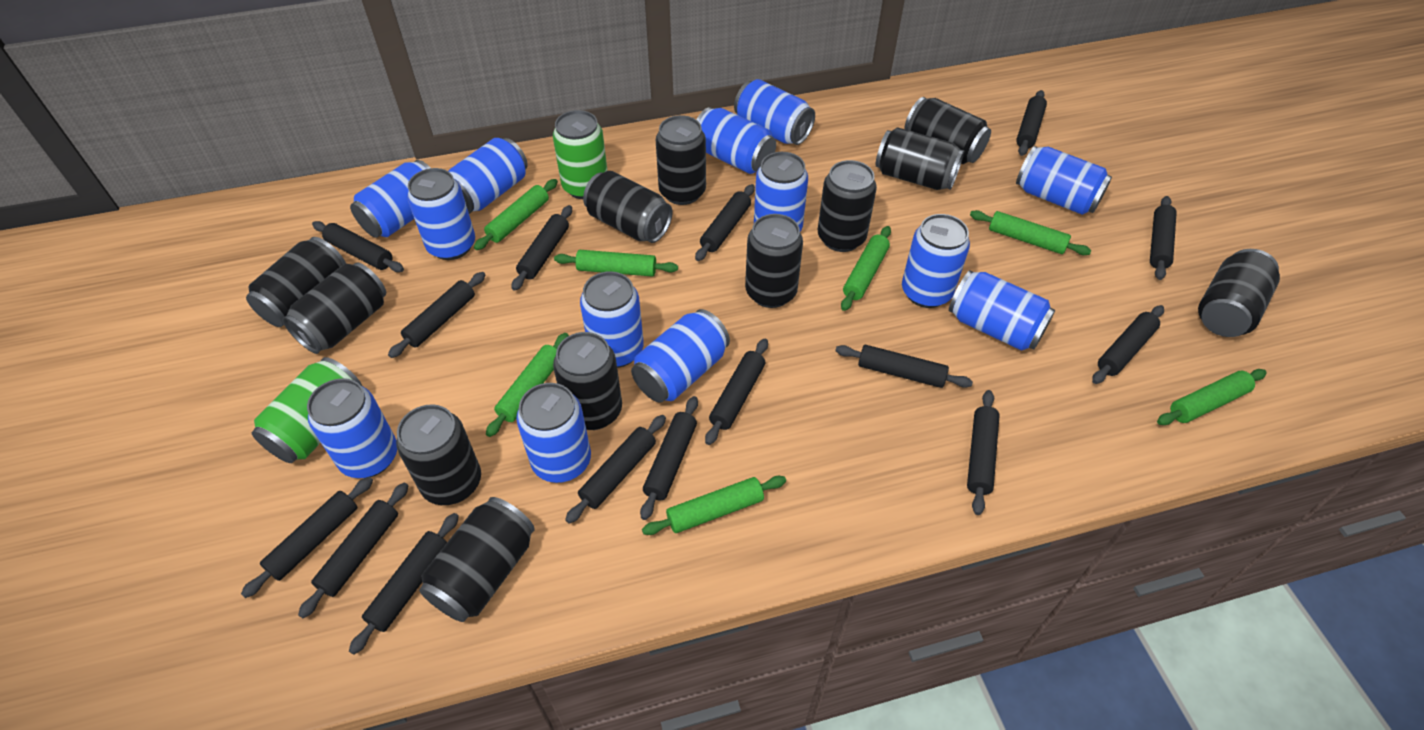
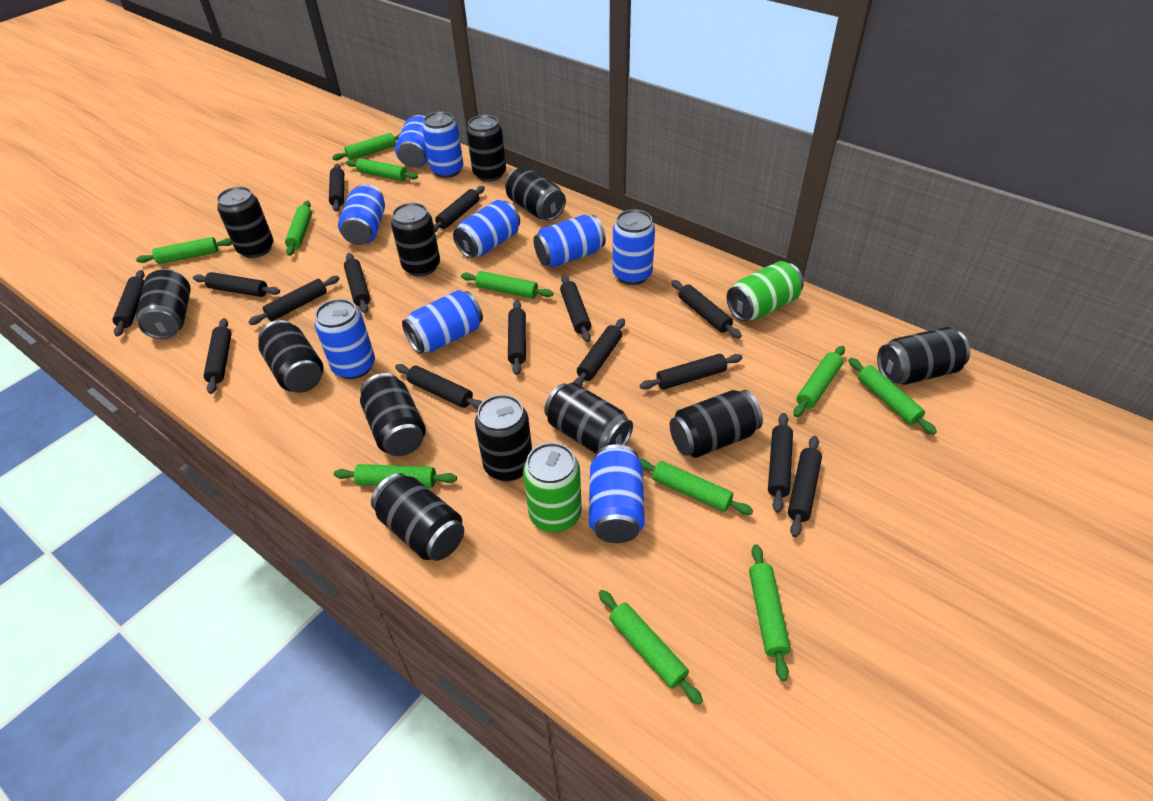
blue can: [307,378,397,478] [350,160,430,238] [407,168,475,260] [449,138,528,214] [516,383,591,483] [580,271,643,368] [631,309,730,403] [697,107,776,174] [734,79,815,145] [754,152,808,231] [902,214,970,308] [949,270,1055,351] [1016,146,1112,215] = 13 -> [315,299,375,379] [338,184,385,245] [395,115,428,168] [402,290,483,354] [422,112,463,178] [453,200,520,258] [533,215,606,267] [589,444,645,543] [613,209,655,285] = 9
green rolling pin: [474,179,558,250] [486,333,569,437] [554,250,678,277] [642,476,786,535] [841,226,891,311] [970,210,1091,255] [1157,369,1267,425] = 7 -> [136,237,232,264] [285,201,312,256] [332,133,400,160] [334,464,457,488] [346,158,418,181] [461,271,553,299] [599,590,703,705] [639,459,753,515] [749,544,791,681] [794,346,845,417] [848,358,937,435] = 11

